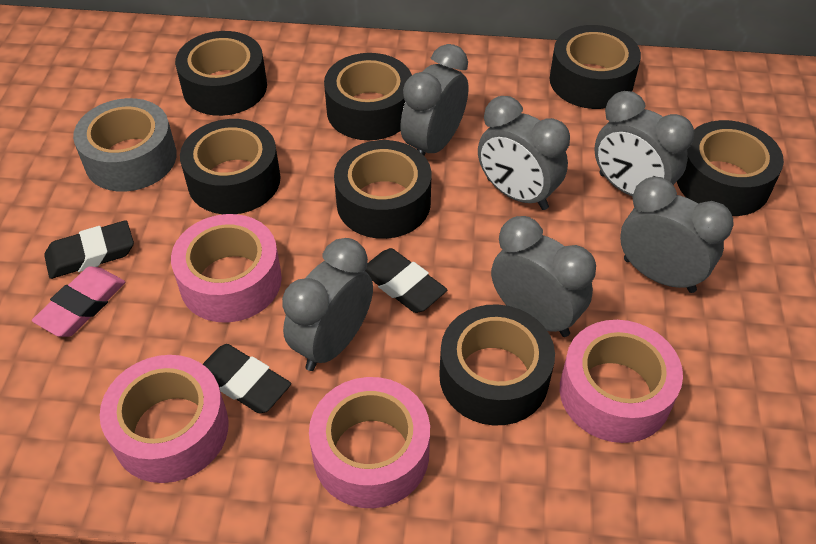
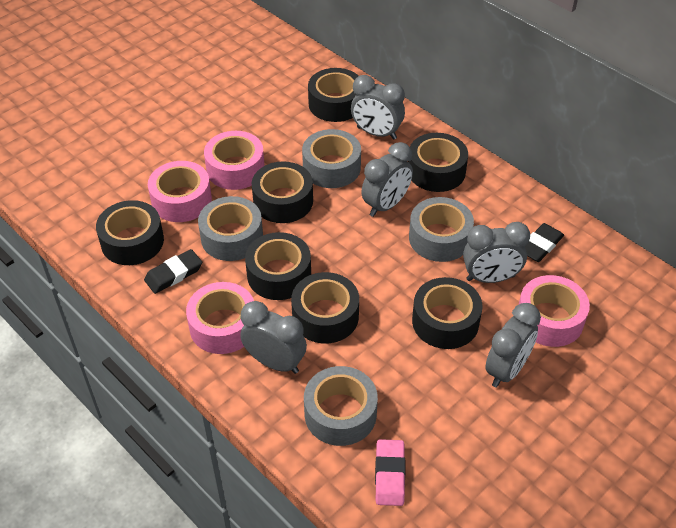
black eraser: [44,220,134,279] [203,344,291,414] [365,248,447,313] = 3 -> [144,249,202,294] [525,223,564,262] = 2
grey clock: [282,238,373,371] [400,44,469,155] [478,96,570,210] [491,216,596,337] [594,91,694,196] [620,177,734,293] = 6 -> [240,301,307,374] [351,75,405,140] [361,142,413,217] [463,222,530,283] [485,303,541,388] = 5
grey tape: [73,98,177,192] = 1 -> [198,196,263,261] [302,129,361,188] [304,366,378,446] [409,197,474,262] = 4

